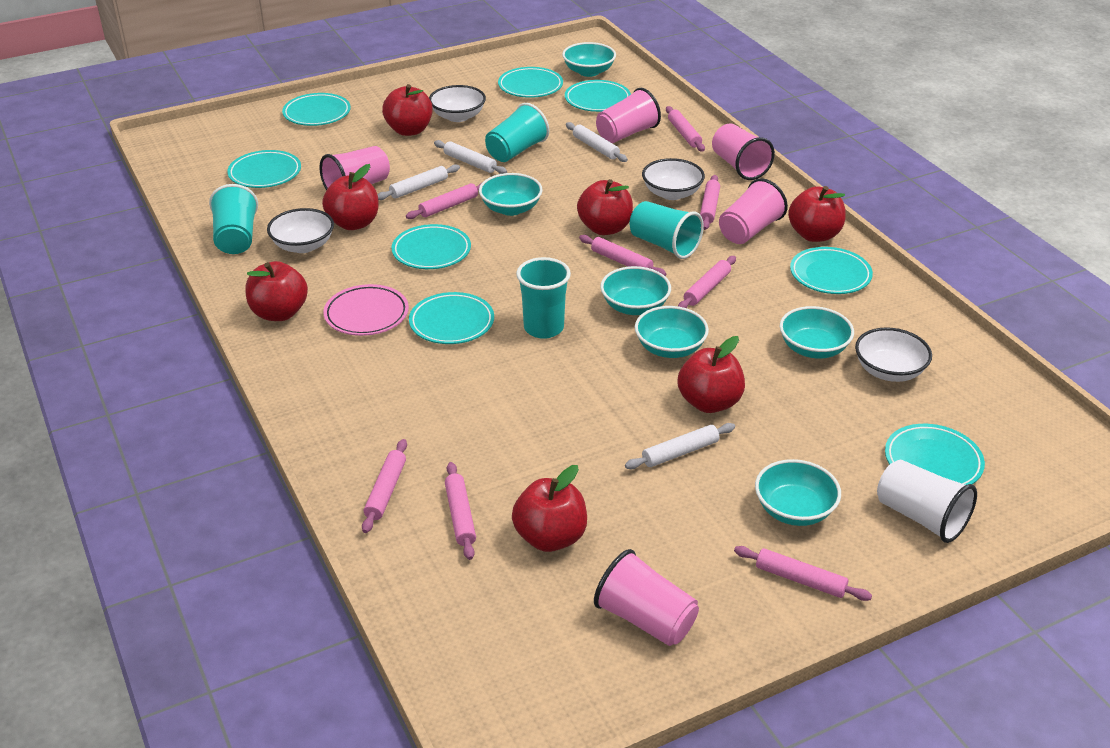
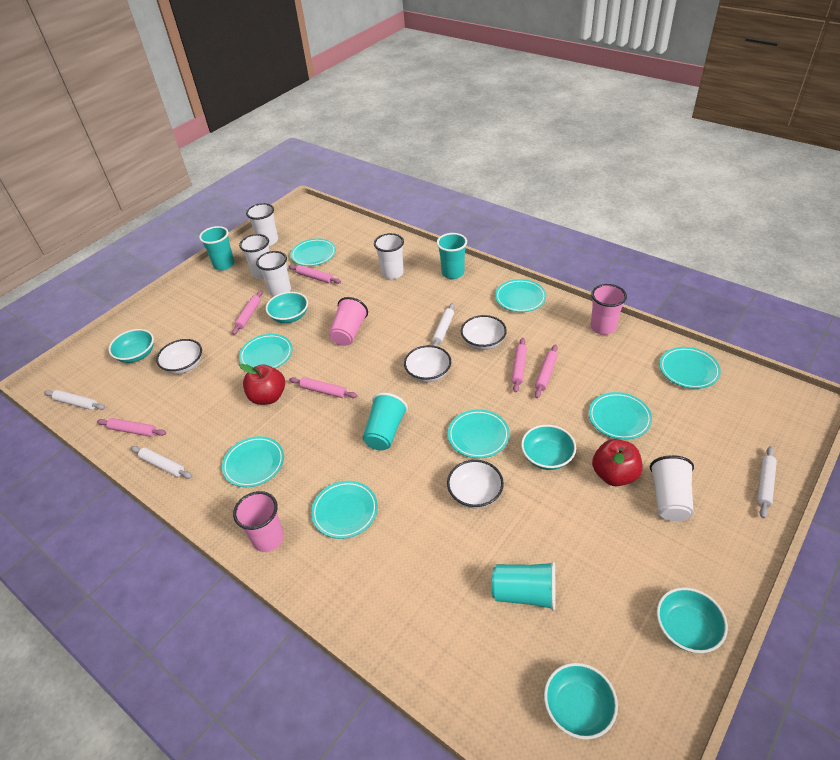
pink cup: [319,146,390,190] [594,549,699,646] [596,88,661,143] [712,124,775,180] [719,178,788,244] = 5 -> [233,491,284,552] [329,297,368,346] [591,284,627,335] = 3
pink plate: [323,284,409,336] = 1 -> none = 0
pink rolling pin: [362,439,407,533] [406,183,482,219] [445,462,476,560] [579,235,666,276] [666,106,705,152] [678,256,736,308] [700,175,720,230] [734,546,872,601] = 8 -> [97,418,166,437] [232,290,263,335] [288,265,341,284] [289,377,358,398] [512,338,527,393] [535,344,558,398] = 6
red apple: [245,261,308,321] [322,164,379,230] [382,84,433,136] [512,465,587,552] [577,179,633,235] [677,336,745,413] [788,186,846,242] = 7 -> [239,364,285,405] [592,439,643,486] = 2
turquoise bowl: [479,173,543,216] [562,42,616,77] [600,266,671,315] [635,306,709,358] [755,459,841,526] [779,306,854,358] = 6 -> [108,329,154,363] [266,292,308,323] [521,425,576,470] [544,663,618,739] [657,587,728,653] = 5
white cup: [877,459,977,543] = 1 -> [239,234,270,279] [246,203,278,246] [256,251,291,297] [374,233,404,279] [650,455,694,522] = 5

